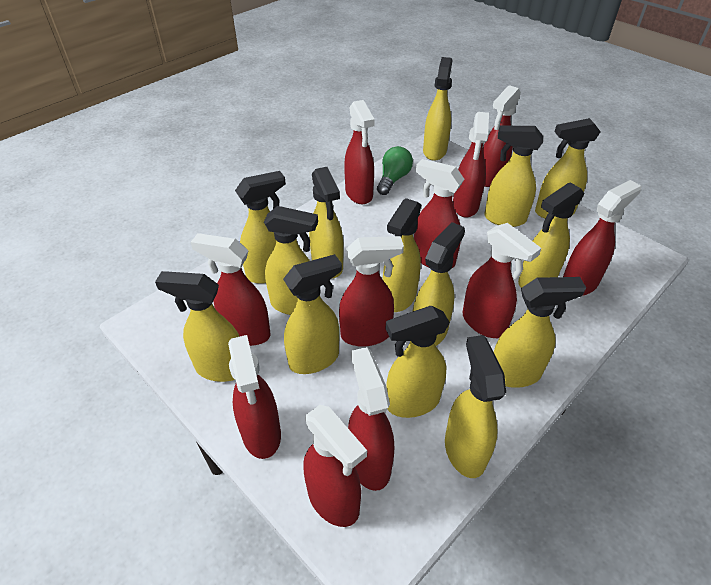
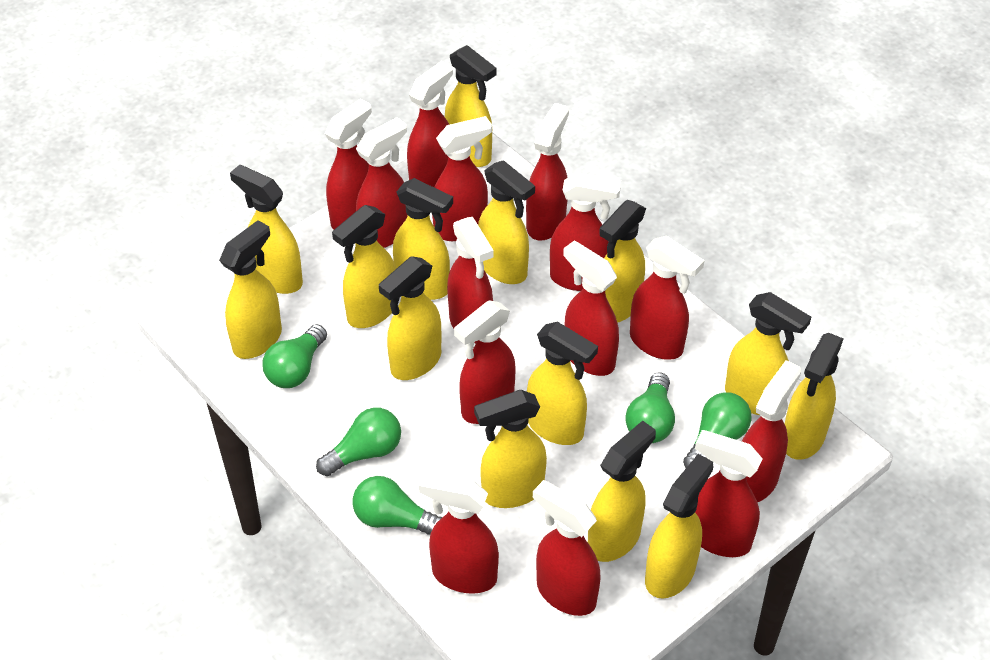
green light bulb: [377,146,413,195] = 1 -> [262,324,327,388] [316,408,401,476] [353,476,442,535] [625,372,675,443] [683,392,752,468] = 5
red spray bottle: [191,233,271,346] [228,335,281,459] [303,405,367,527] [339,236,404,347] [344,100,375,204] [348,347,394,491] [414,159,464,268] [453,112,489,218] [463,223,541,338] [483,85,521,187] [563,180,641,296] = 11 -> [325,98,372,229] [356,117,408,248] [407,61,453,187] [419,472,499,594] [432,116,492,241] [447,217,494,343] [454,300,516,424] [526,103,569,241] [533,480,601,616] [550,172,621,291] [563,241,619,376] [630,236,705,360] [695,430,763,557] [742,360,801,502] = 14

